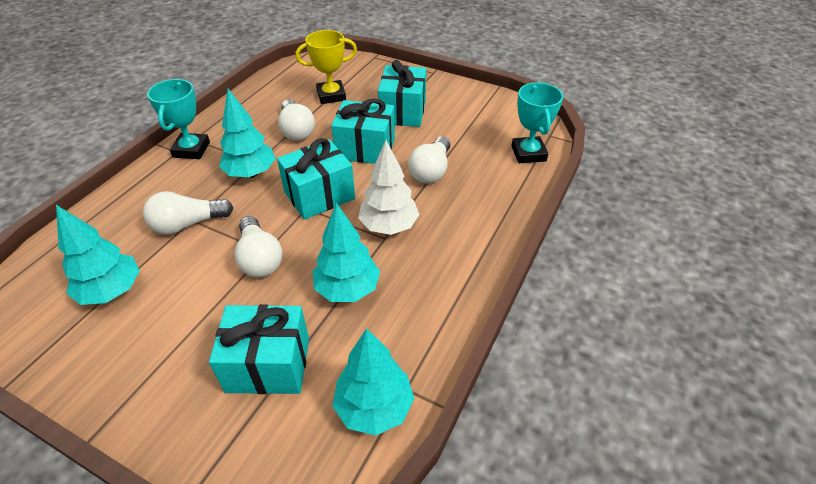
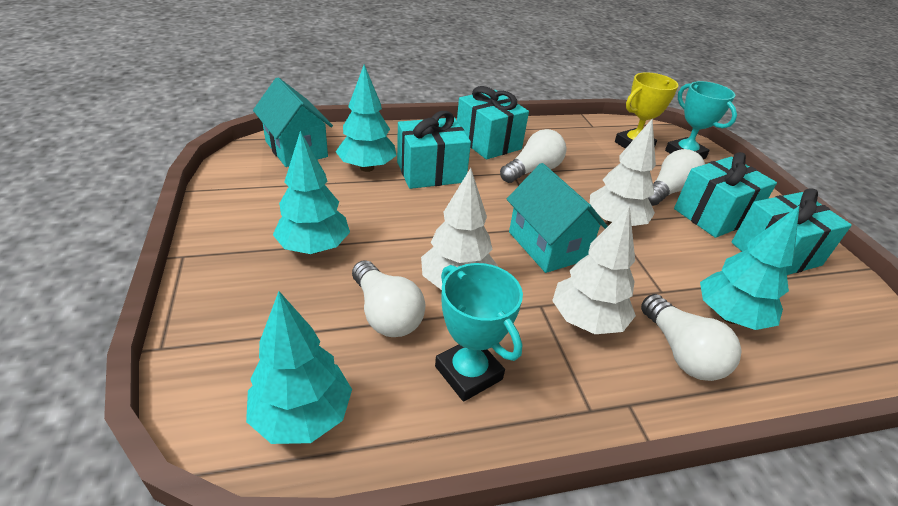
turquoise house: none = 0 -> [253,77,333,167] [507,163,608,273] = 2
white tree: [358,140,420,235] = 1 -> [421,168,498,290] [552,205,636,334] [590,118,656,226] = 3

